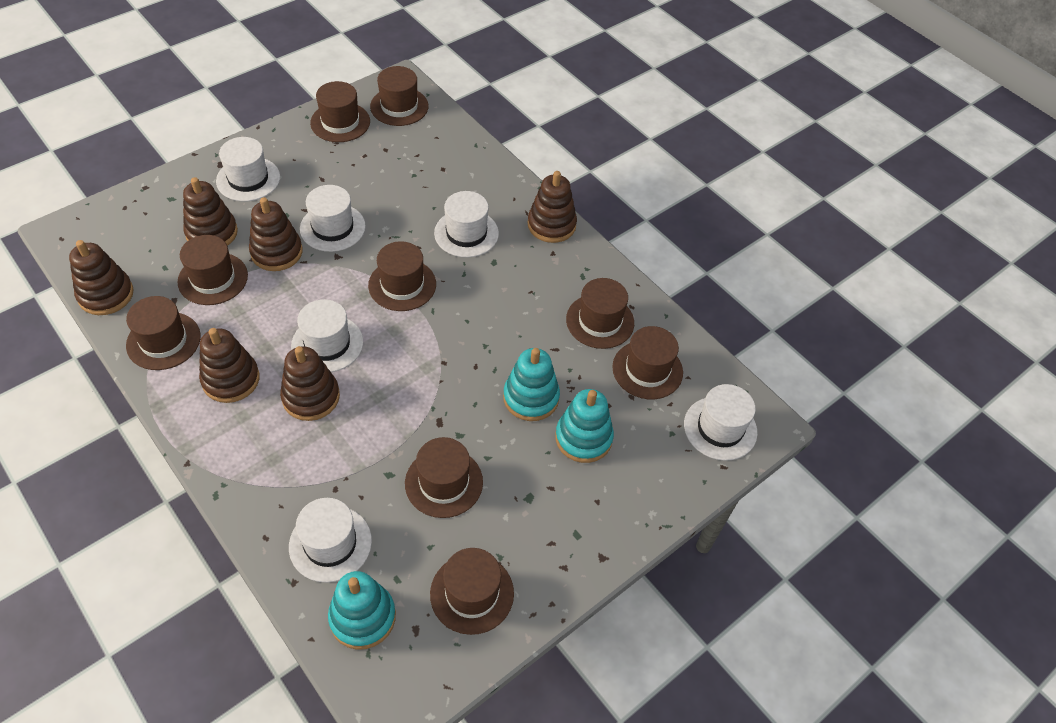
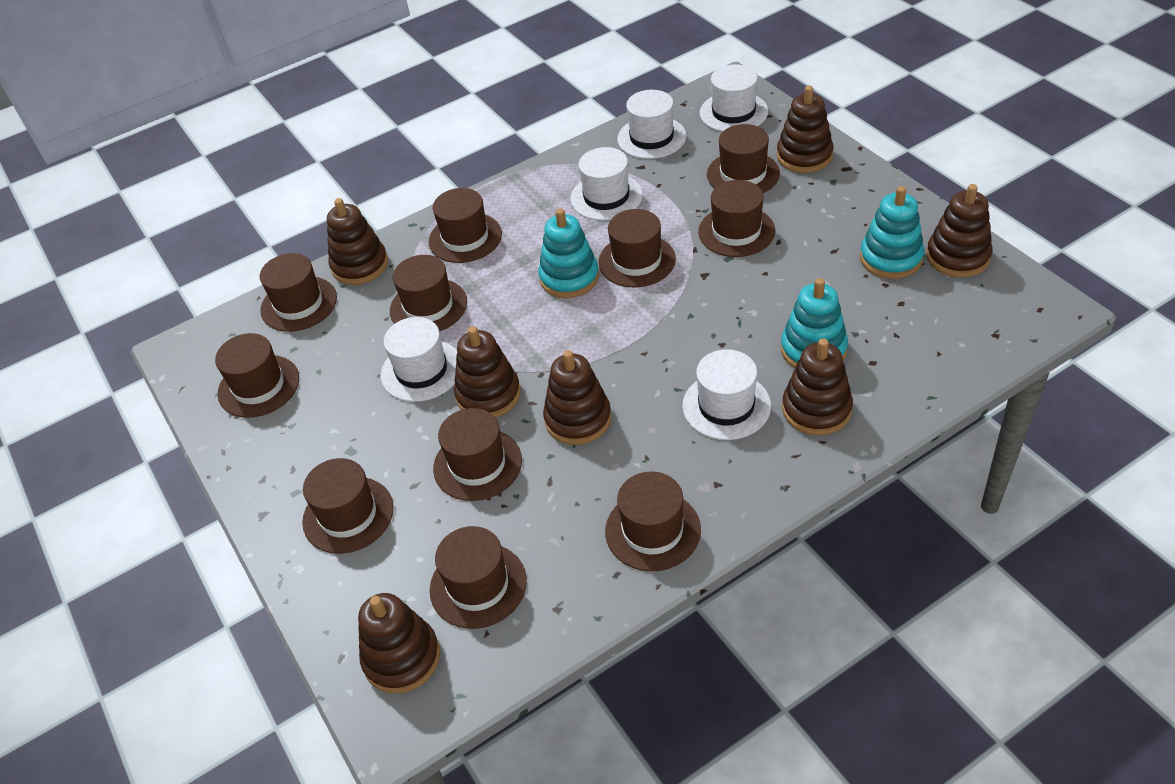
brown hat: [126,296,201,370] [177,235,248,305] [310,81,370,142] [368,241,436,311] [370,66,428,126] [405,437,483,518] [430,548,514,635] [566,278,634,349] [612,326,683,399] = 9 -> [215,333,299,418] [260,253,337,332] [302,458,393,554] [390,255,467,331] [429,188,502,263] [430,526,527,629] [433,408,522,501] [598,209,676,287] [605,471,701,571] [698,180,775,257] [707,124,780,193] = 11
brown stacking toy: [69,240,134,315] [183,177,238,246] [199,328,260,403] [249,197,303,271] [280,346,340,421] [528,171,577,243] = 6 -> [327,198,388,285] [358,593,440,693] [454,326,521,418] [543,350,612,445] [777,86,833,173] [782,338,853,436] [926,184,992,278] = 7
white hat: [216,137,280,201] [289,498,372,582] [291,299,363,372] [300,185,366,252] [434,191,499,258] [684,384,758,461] = 6 -> [381,317,457,402] [570,147,643,221] [617,90,686,159] [682,349,771,440] [700,64,768,132] = 5

